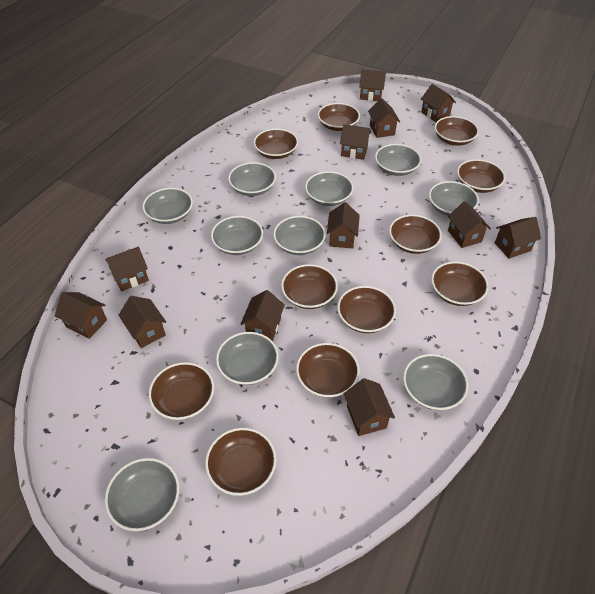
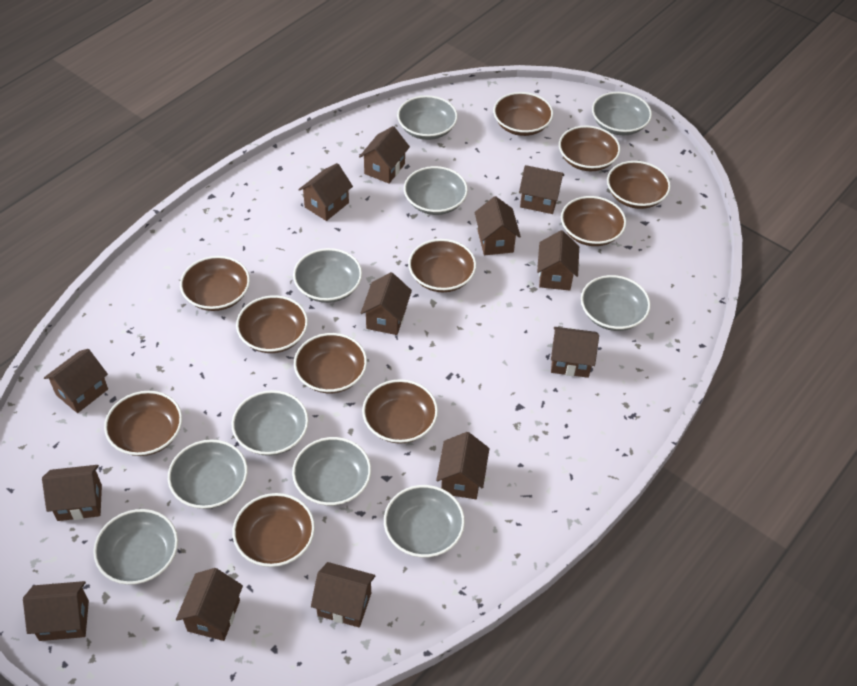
brown house: [55,292,107,339] [106,247,149,291] [118,296,166,348] [240,290,285,341] [327,202,360,248] [340,124,371,160] [344,378,395,436] [359,70,386,101] [368,98,400,138] [421,84,456,122] [448,201,491,248] [495,217,541,259] = 12 -> [23,581,89,641] [42,465,102,521] [44,349,108,413] [176,568,243,641] [298,163,353,221] [311,562,375,627] [359,126,410,183] [361,272,412,335] [436,432,489,499] [474,196,521,255] [519,165,564,214] [537,230,579,291] [551,327,599,378] = 13

